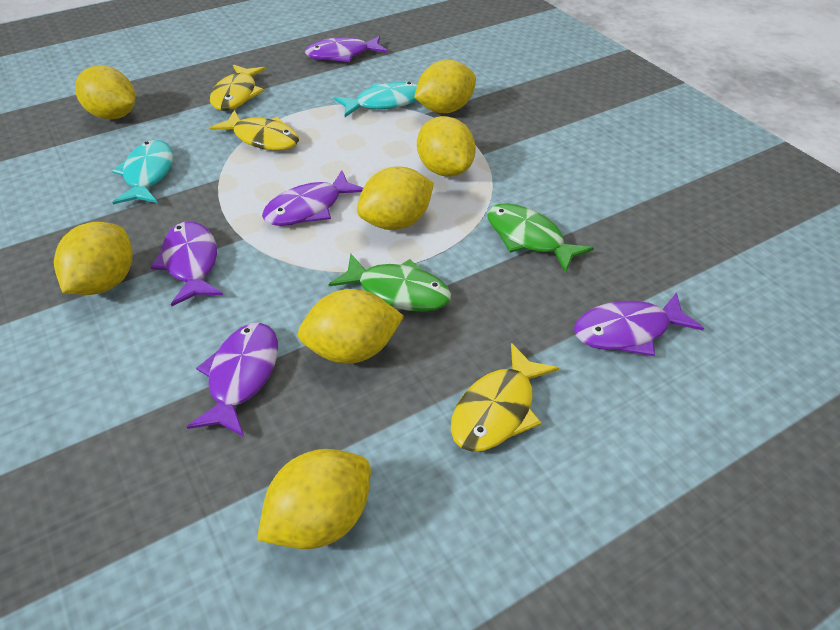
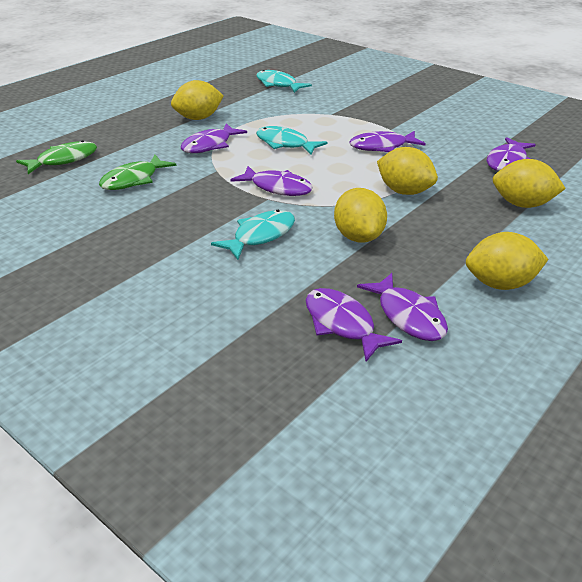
purple fish: [150,221,223,306] [187,323,278,437] [262,170,363,226] [305,36,388,62] [574,292,704,356] = 5 -> [181,123,247,153] [230,166,313,196] [305,288,402,362] [349,131,426,152] [357,273,448,341] [487,137,536,171] = 6
turquoise fish: [112,140,173,204] [334,82,417,117] = 2 -> [211,210,295,260] [256,70,312,93] [256,126,327,155] = 3
yellow fish: [209,110,299,150] [210,64,266,111] [451,343,559,452] = 3 -> none = 0
yellow lemon: [54,222,133,295] [75,66,136,119] [257,449,371,549] [298,289,404,364] [357,166,434,230] [414,60,476,113] [417,116,476,177] = 7 -> [171,80,224,120] [334,188,387,243] [377,147,438,195] [466,232,549,290] [493,159,566,208] = 5

